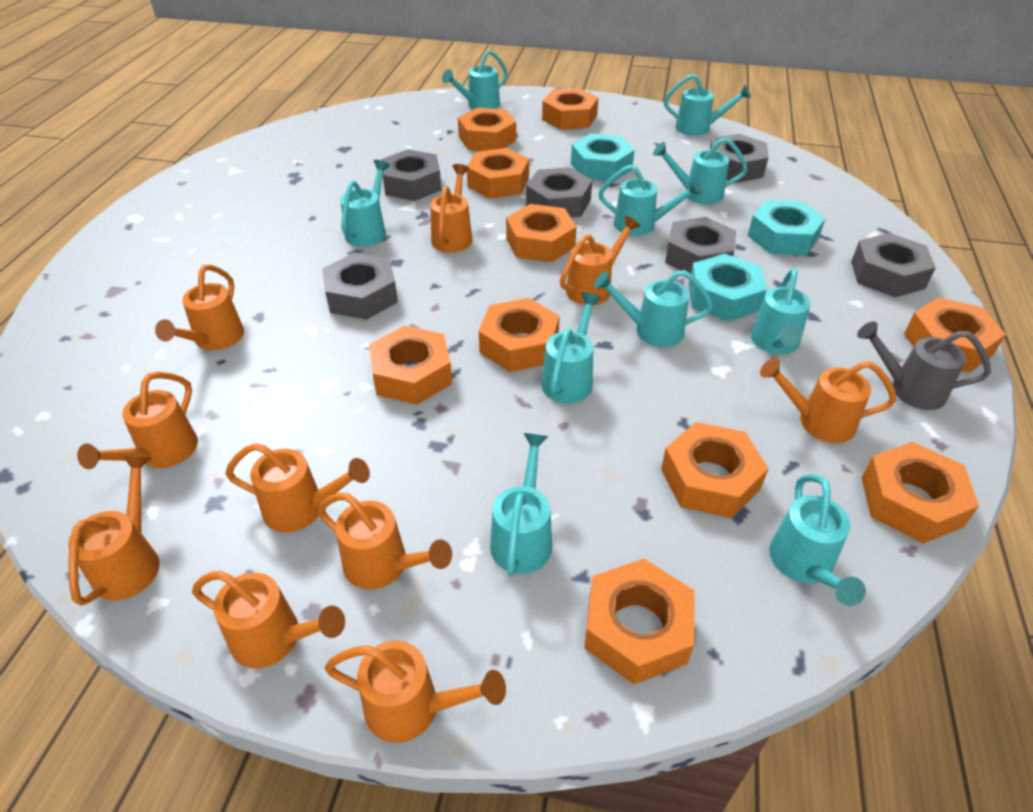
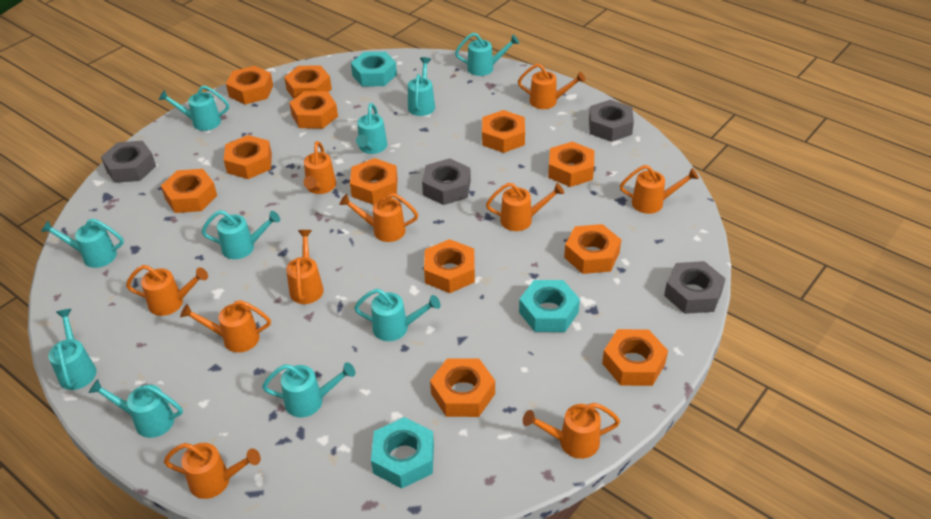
grey nut: [322,253,398,320] [381,149,441,201] [526,167,592,218] [665,217,736,274] [710,134,769,183] [851,233,936,297] = 6 -> [101,141,156,183] [422,158,471,205] [589,100,634,142] [664,261,726,314] = 4
grey watering can: [857,321,991,410] = 1 -> none = 0
orange nut: [369,325,452,405] [458,108,516,151] [467,148,529,199] [479,298,560,372] [506,204,577,262] [542,88,599,130] [584,559,695,684] [661,422,769,518] [861,442,979,544] [904,297,1006,373] = 10 -> [161,169,217,213] [224,135,272,179] [226,66,273,104] [284,65,332,99] [289,91,338,129] [350,158,398,205] [424,239,475,293] [430,358,495,417] [482,110,525,153] [548,141,594,187] [564,224,621,274] [602,329,668,386] = 12

